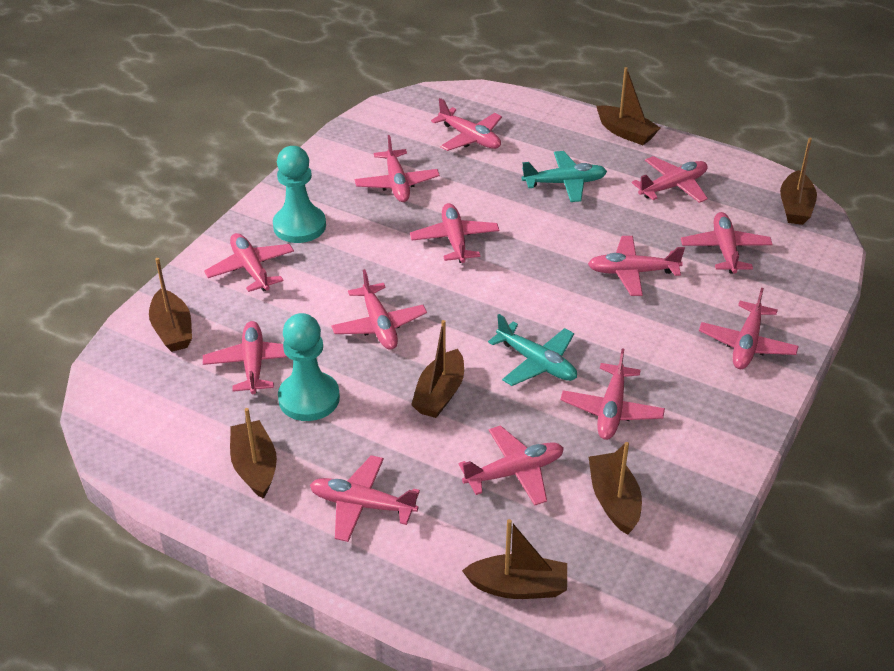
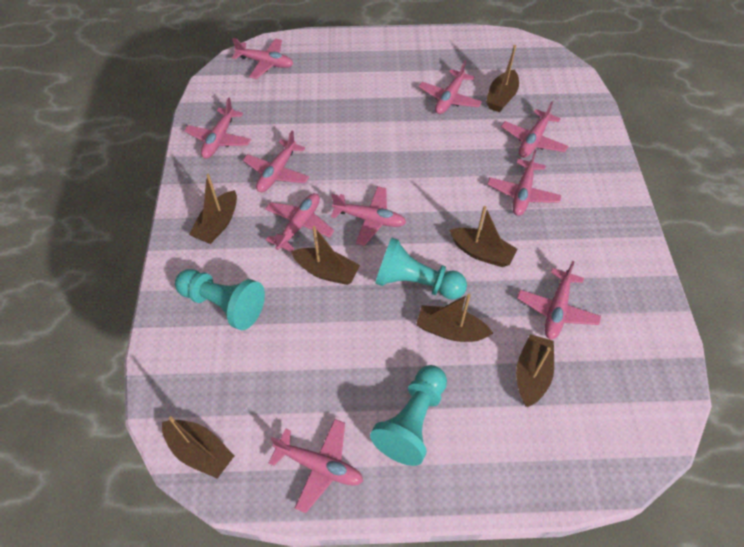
pink plane: [203,321,287,394] [204,233,294,292] [310,455,420,542] [331,269,427,350] [355,135,440,202] [410,203,499,263] [431,98,502,151] [458,425,564,506] [560,348,665,440] [588,236,685,296] [632,156,708,203] [681,212,773,274] [699,288,799,369] = 13 -> [185,97,251,158] [232,38,293,79] [243,131,309,192] [265,193,334,252] [269,419,363,513] [331,186,406,246] [419,60,482,114] [487,150,561,216] [501,101,568,158] [517,261,601,340] = 10
turquoise pawn: [273,146,326,243] [278,313,340,421] = 2 -> [175,269,265,330] [370,365,447,466] [375,238,467,300] = 3
turquoise plane: [488,314,577,386] [522,151,607,202] = 2 -> none = 0

